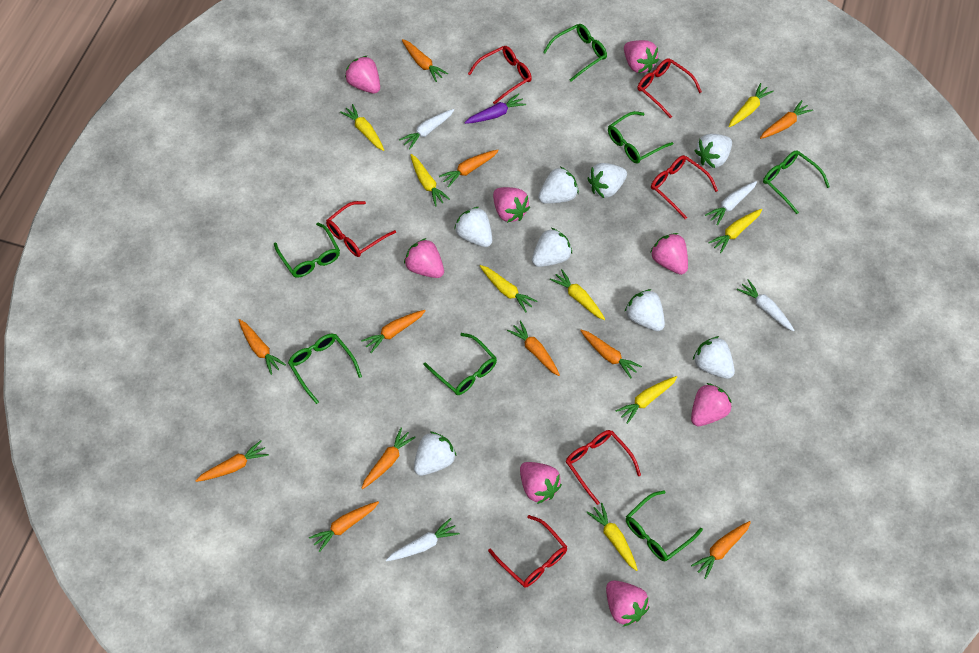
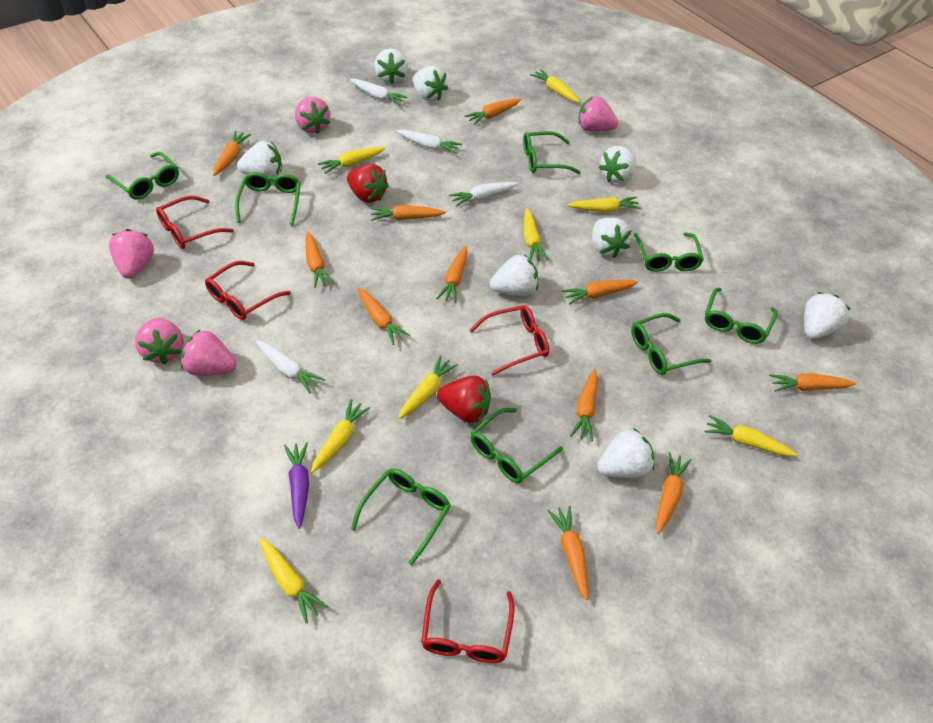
green glasses: [274,223,340,277] [288,334,362,404] [424,333,497,395] [543,24,607,82] [608,111,673,163] [626,490,703,562] [763,151,830,214] = 7 -> [106,152,179,200] [235,172,301,226] [351,469,451,565] [471,408,563,483] [523,131,581,174] [631,313,712,375] [634,232,704,272] [705,288,777,344] = 8
pink strawberry: [345,56,380,94] [404,238,444,278] [493,187,530,223] [520,462,562,504] [606,580,649,626] [624,40,659,73] [650,233,688,275] [691,383,732,426] = 8 -> [109,229,154,279] [135,318,184,365] [181,330,236,376] [295,97,331,134] [578,96,618,131] = 5
red glasses: [326,201,396,257] [468,46,532,105] [488,515,567,588] [566,430,641,505] [637,58,702,118] [651,155,718,219] = 6 -> [156,196,234,249] [205,261,291,320] [421,579,514,663] [470,305,549,375] = 4
red strawberry: none = 0 -> [347,164,389,203] [437,376,491,423] = 2

